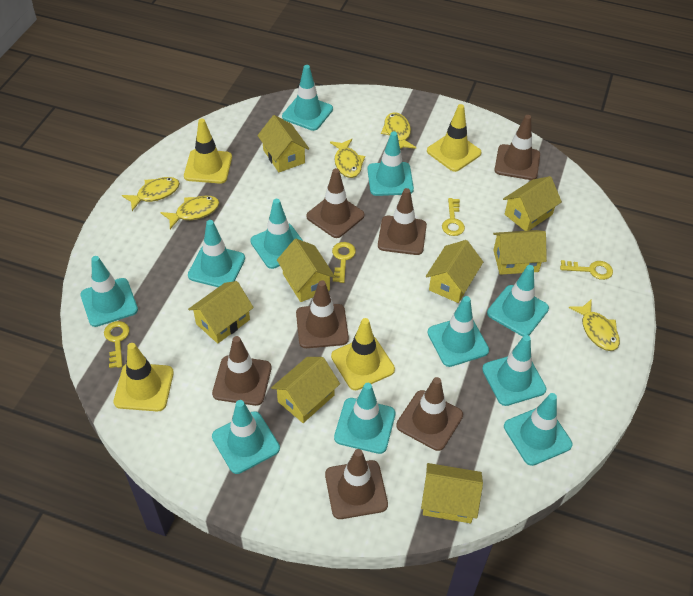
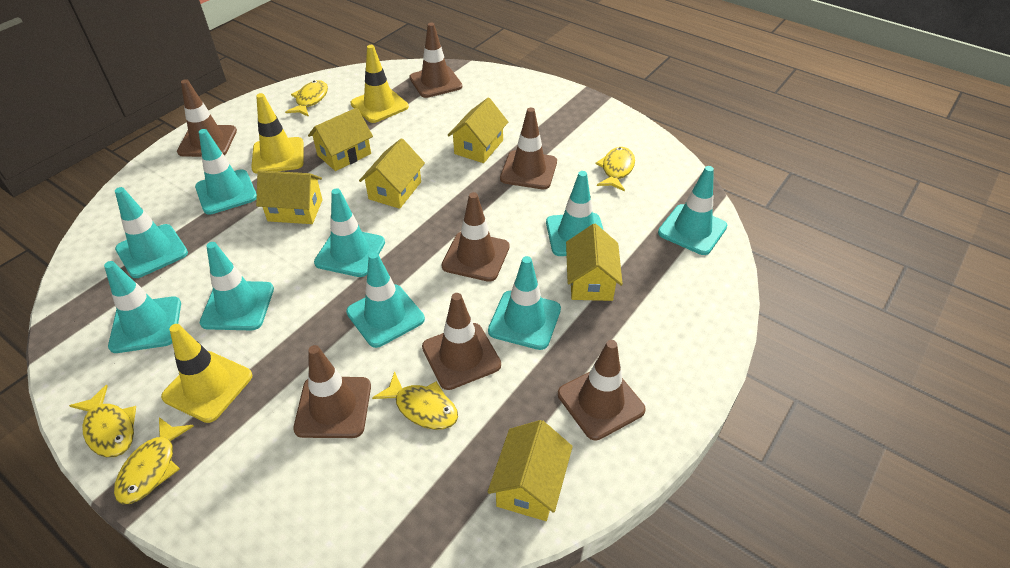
turquoise traffic cone: [80,256,138,327] [188,220,245,287] [212,400,280,474] [250,199,303,269] [282,65,333,131] [334,383,395,454] [367,131,414,196] [427,296,489,367] [482,335,546,406] [487,265,549,336] [504,393,573,466] = 11 -> [104,261,181,353] [115,187,188,278] [195,129,257,215] [200,242,274,330] [314,188,385,277] [346,252,425,348] [488,256,561,350] [546,171,603,256] [658,166,727,255] = 9
yellow house: [188,281,254,344] [257,115,309,172] [271,357,340,423] [277,239,335,302] [421,463,483,523] [426,240,483,303] [493,230,547,275] [503,176,562,231] = 8 -> [256,170,322,224] [308,108,373,171] [359,138,425,209] [447,98,508,163] [487,420,573,521] [566,224,623,301] = 6
yellow key: [104,321,130,368] [332,242,356,283] [442,198,465,236] [560,260,613,280] = 4 -> none = 0
yellow traffic cone: [114,343,174,411] [184,118,232,184] [331,318,395,390] [427,104,481,172] = 4 -> [161,324,252,423] [251,93,304,174] [350,45,409,123] = 3

